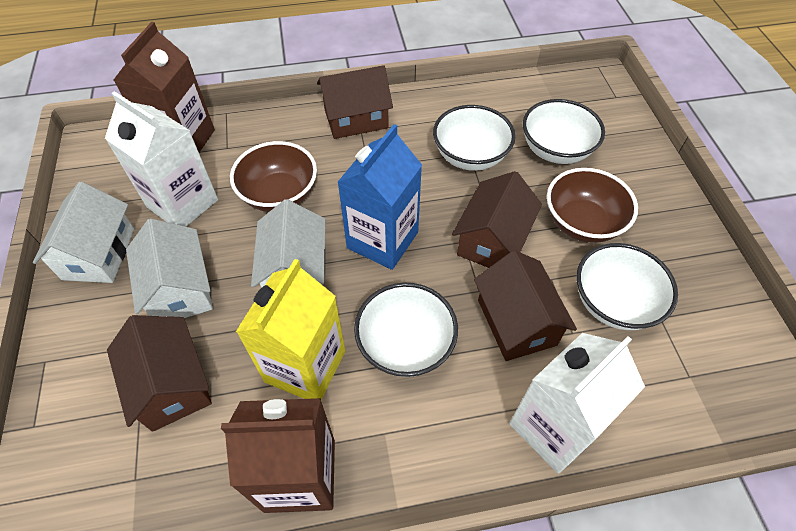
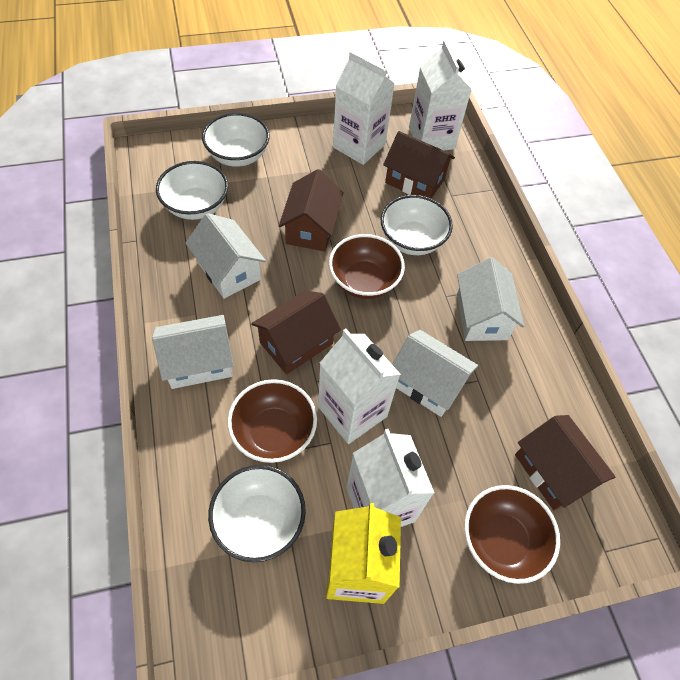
blue carton: [337,124,422,270] = 1 -> none = 0
brown bowl: [230,141,317,212] [547,168,638,243] = 2 -> [227,379,317,463] [329,234,405,299] [464,485,560,584] = 3
brown carton: [114,22,215,152] [221,398,335,513] = 2 -> none = 0
white carton: [105,91,218,227] [509,333,645,474] = 2 -> [318,329,401,444] [333,51,395,165] [346,429,434,527] [409,40,472,150] = 4
white house: [33,182,134,283] [126,219,213,318] [251,199,326,288] = 3 -> [152,315,234,389] [185,213,266,299] [392,330,478,417] [457,257,524,341] = 4

